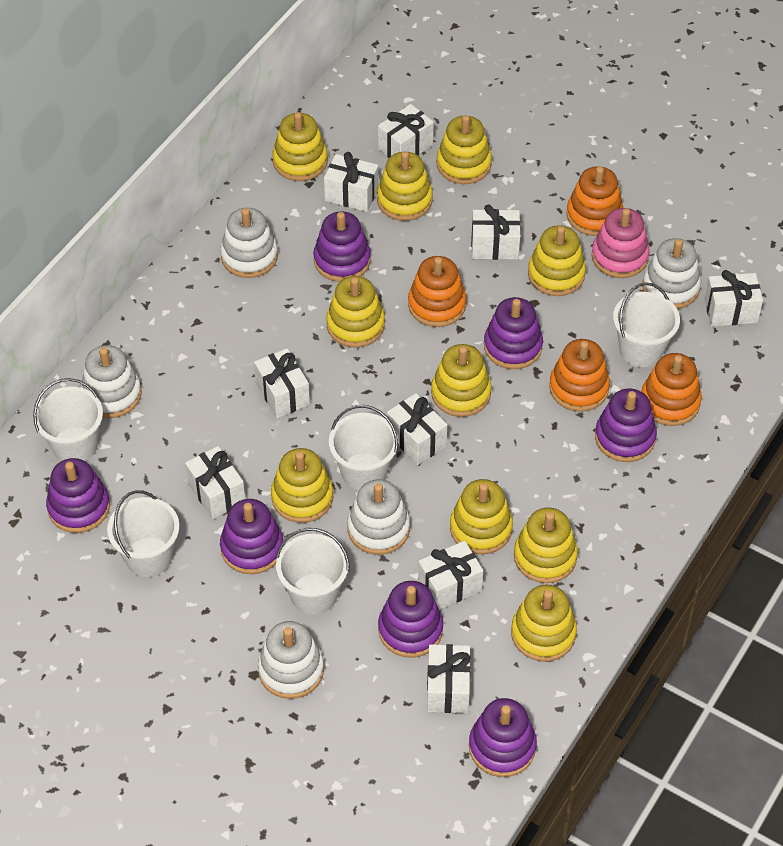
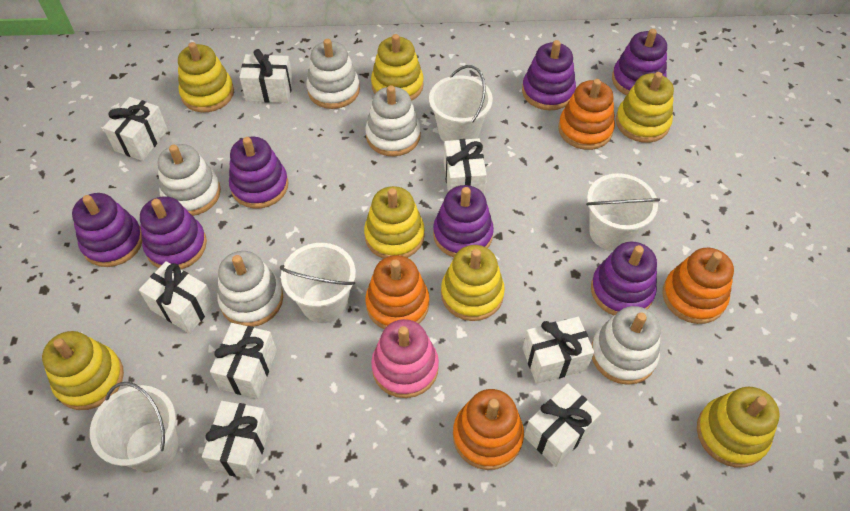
white bucket: [33,378,103,461] [107,490,179,577] [276,528,349,615] [329,405,398,490] [613,282,680,367] = 5 -> [90,382,178,472] [280,243,356,323] [429,65,493,142] [586,173,660,251] = 4
white gift: [185,446,245,519] [254,348,310,418] [324,152,379,212] [378,104,434,158] [387,393,447,465] [418,541,483,610] [427,644,471,713] [471,204,521,260] [704,270,763,327] = 9 -> [103,97,168,161] [139,261,215,334] [202,401,271,479] [210,323,277,398] [239,49,293,103] [444,138,487,195] [523,317,594,384] [524,383,601,467] = 8
yellow stacking toy: [271,448,333,523] [272,112,328,181] [326,276,385,347] [377,151,433,221] [431,344,491,417] [437,115,492,184] [450,479,513,554] [511,585,577,661] [514,508,578,583] [528,225,586,296] = 10 -> [42,331,124,410] [178,42,234,112] [364,186,425,259] [371,34,424,101] [441,245,505,321] [616,72,674,143] [697,387,780,468] = 7

